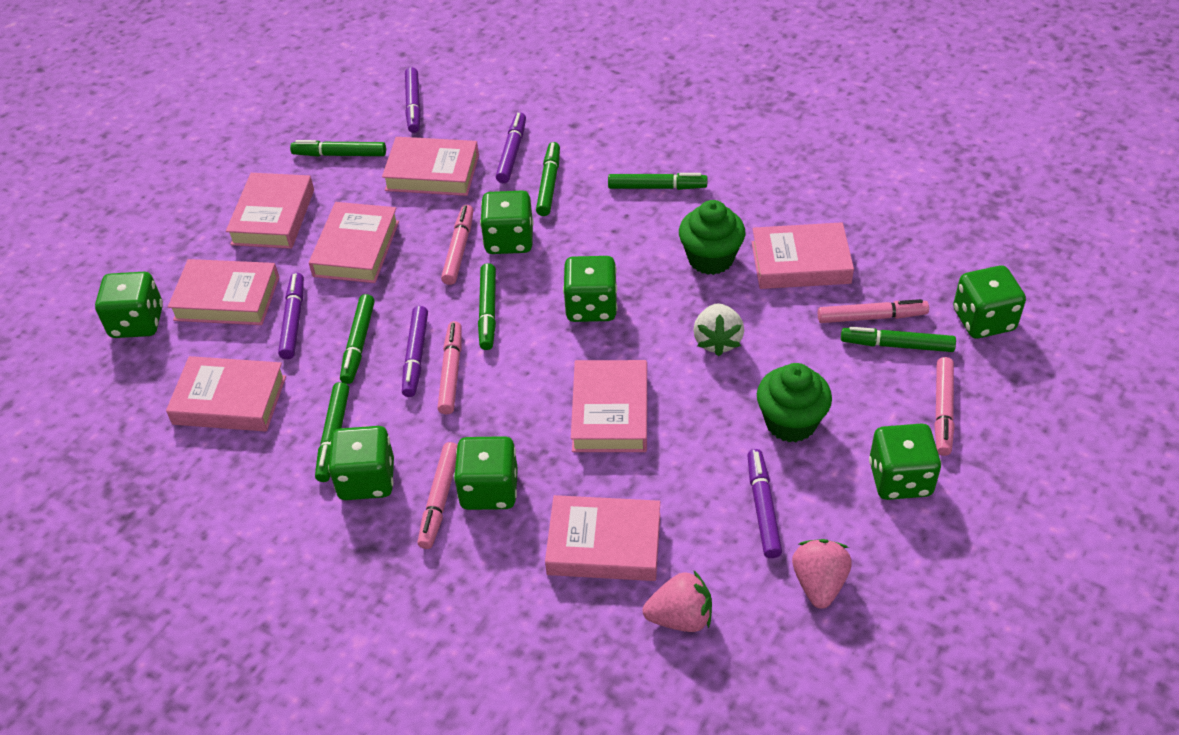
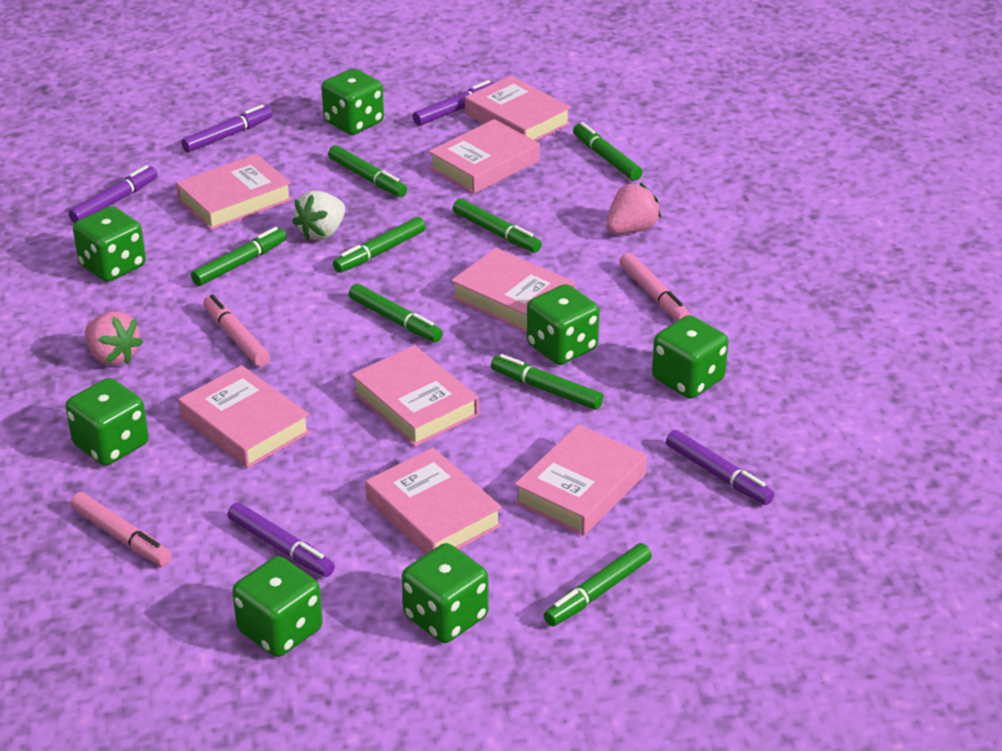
green cupcake: [679,200,745,275] [757,363,832,442] = 2 -> none = 0
green marker: [290,140,386,157] [315,382,349,482] [340,294,375,384] [478,263,496,350] [536,142,560,216] [608,173,707,190] [841,327,956,352] = 7 -> [191,227,287,286] [328,145,407,197] [333,217,426,273] [349,284,443,342] [453,199,542,253] [491,354,603,410] [544,543,652,626] [573,122,642,181] = 8
pink marker: [418,442,458,549] [437,321,462,414] [441,205,474,285] [818,299,929,323] [934,357,955,456] = 5 -> [70,492,172,566] [203,294,270,367] [619,253,690,321] = 3

